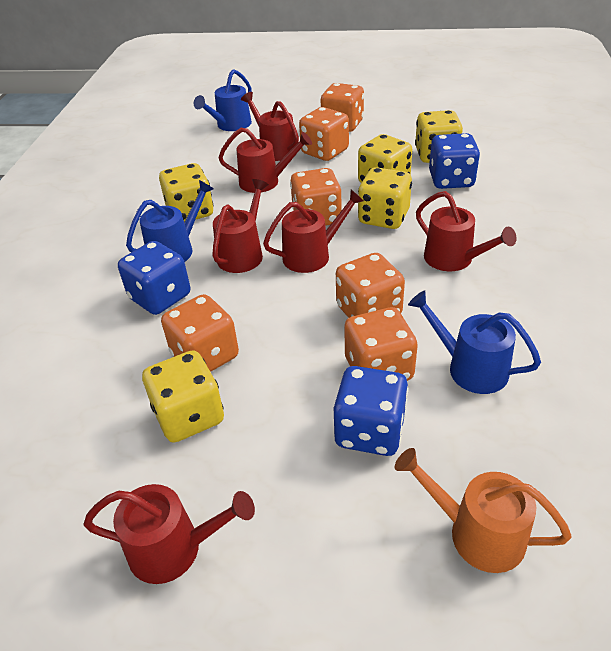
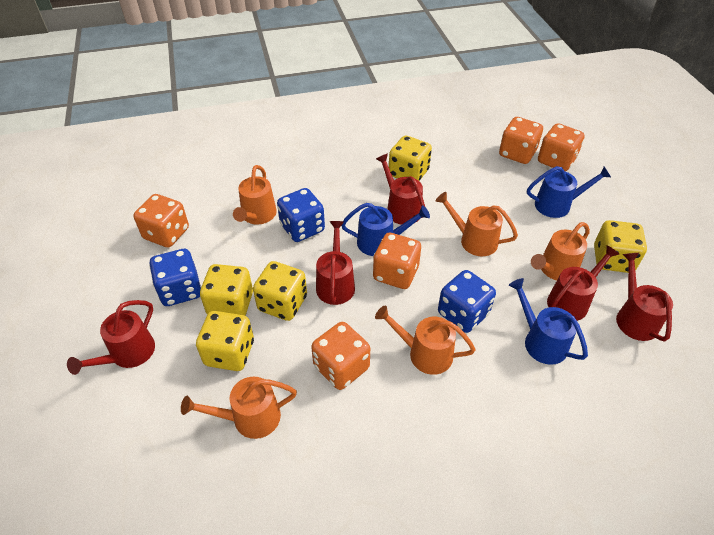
orange dice: [161,294,239,372] [290,168,342,226] [299,107,349,161] [321,83,364,132] [336,253,405,318] [344,307,418,381] = 6 -> [133,194,189,248] [311,322,370,390] [373,233,421,289] [499,117,543,164] [538,123,585,172] = 5
orange watering can: [395,448,572,573] = 1 -> [181,377,297,439] [233,165,277,224] [375,305,476,375] [435,192,518,256] [531,222,590,281] = 5
red watering can: [83,484,255,584] [212,179,269,273] [218,128,312,193] [241,92,299,161] [263,189,364,273] [416,191,517,271] = 6 -> [67,300,155,375] [316,221,355,305] [376,154,425,225] [547,245,620,321] [616,253,673,341] = 5

